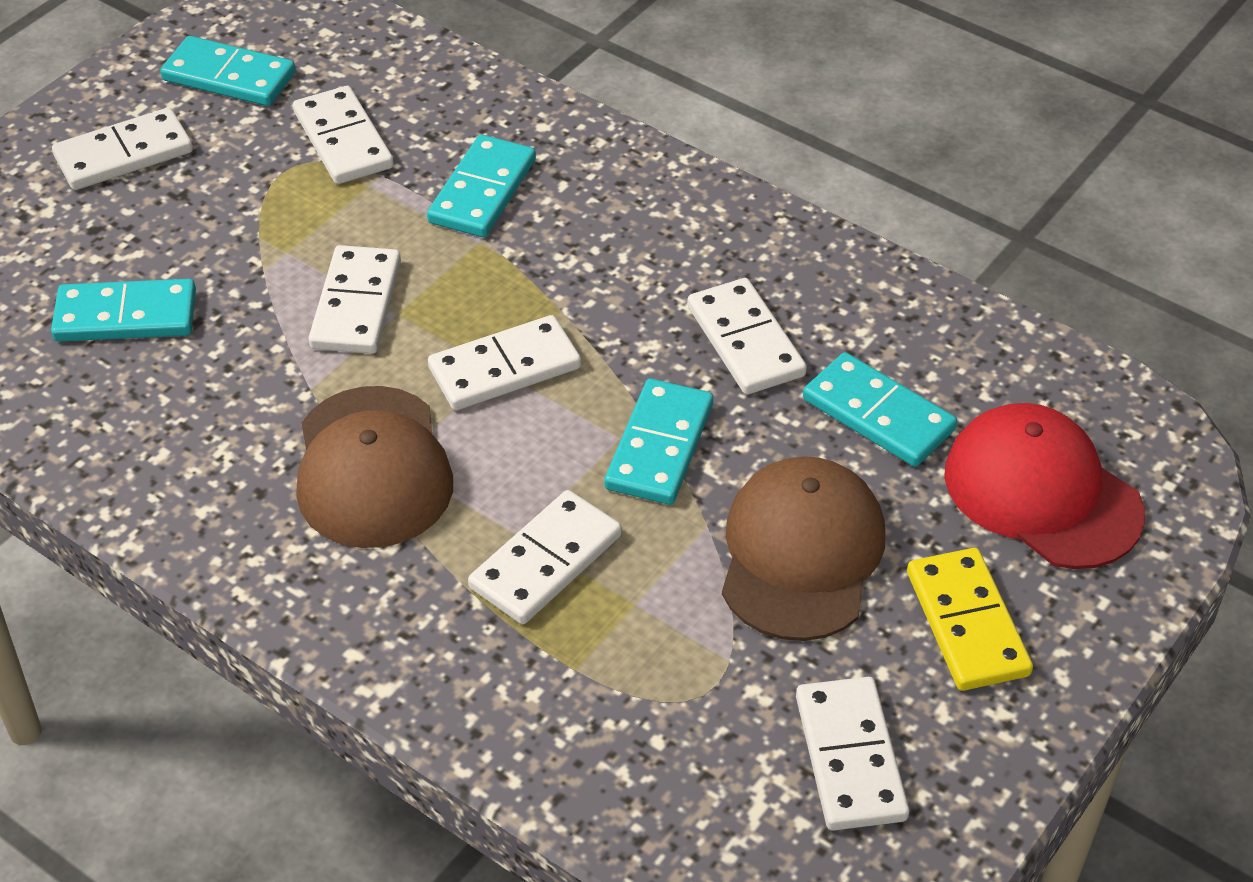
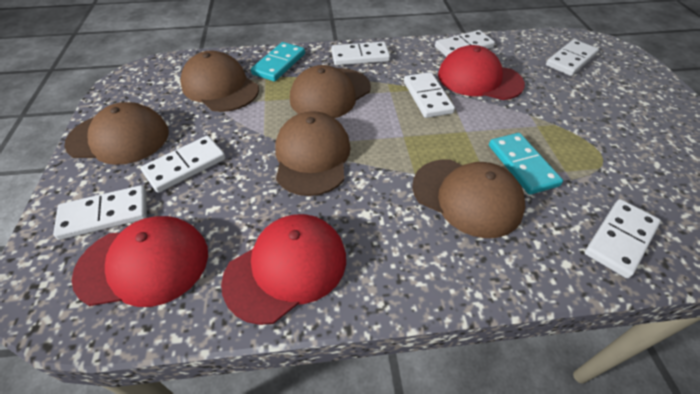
brown cap: [296,386,453,548] [722,456,885,641] = 2 -> [64,102,169,165] [180,50,259,112] [275,111,351,196] [290,65,371,118] [412,159,526,238] = 5
red cap: [944,403,1145,569] = 1 -> [72,216,208,307] [221,214,346,325] [438,45,525,100] = 3
turquoise domino: [51,279,196,342] [160,36,296,106] [427,135,536,237] [604,379,713,505] [803,352,957,467] = 5 -> [251,42,305,81] [489,133,563,195] = 2
yellow domino: [907,548,1033,691] = 1 -> none = 0

